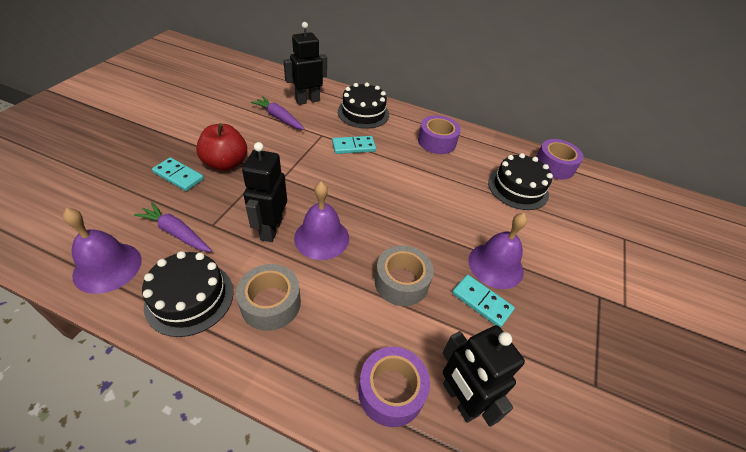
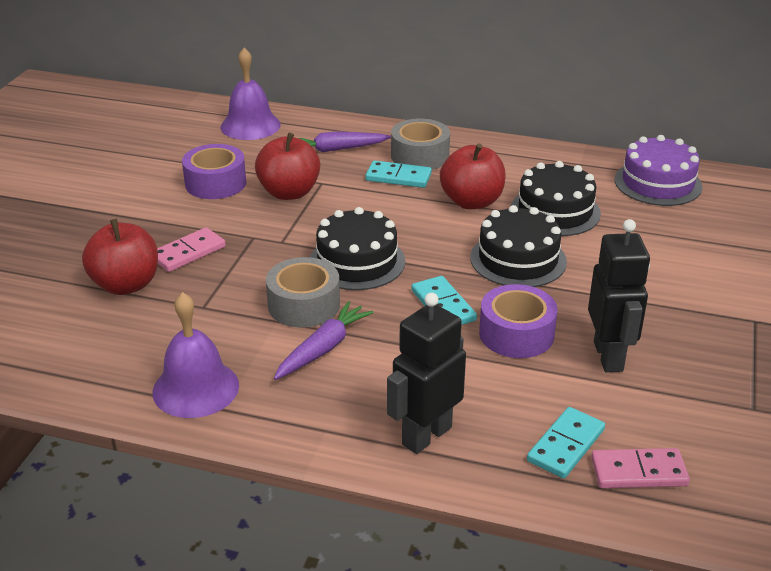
black robot: [242,142,287,242] [283,22,327,105] [442,325,525,427] = 3 -> [387,293,466,454] [588,219,650,372] = 2
pink domino: none = 0 -> [157,227,226,272] [591,448,690,488] = 2
purple bell: [63,208,142,294] [294,182,349,260] [469,213,527,289] = 3 -> [152,292,239,418] [220,48,281,140] = 2
purple cake: none = 0 -> [615,135,702,206] = 1
purple tape: [358,347,430,427] [418,115,461,154] [536,139,583,179] = 3 -> [182,144,246,199] [479,284,558,358] = 2
red apple: [196,123,247,171] = 1 -> [82,219,158,295] [255,133,320,200] [440,143,506,209] = 3

